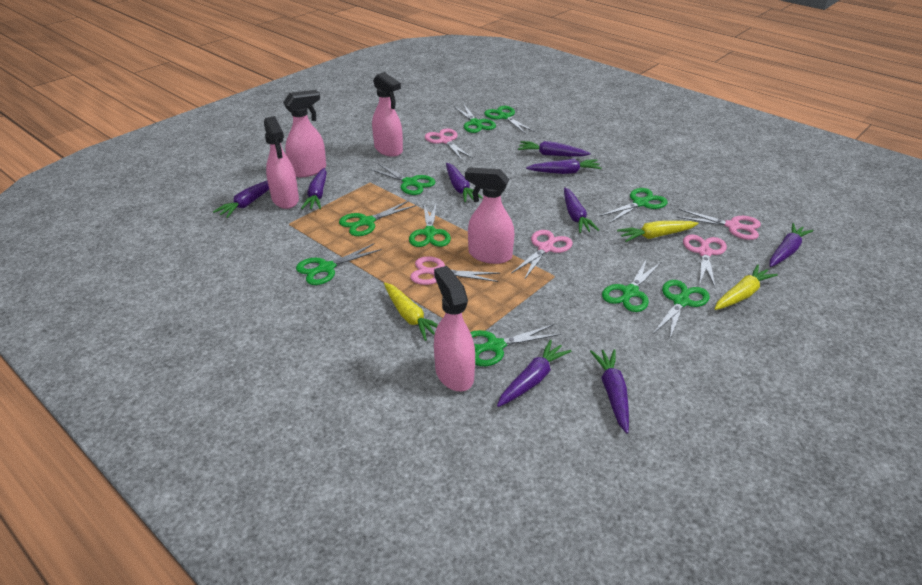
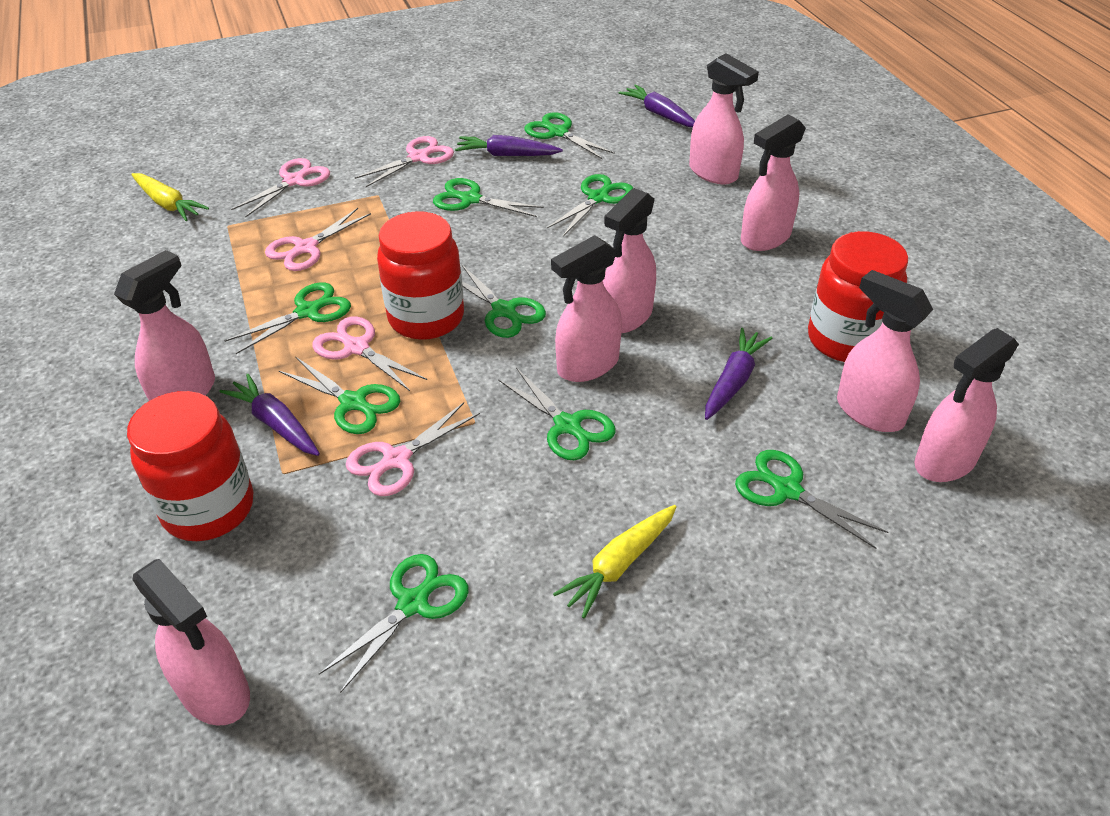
green scissors: [296,243,382,285] [339,200,416,236] [369,163,436,195] [409,202,451,247] [454,103,496,133] [470,324,561,366] [484,106,535,134] [600,188,668,223] [602,259,661,312] [653,280,710,341] = 10 -> [224,282,351,354] [279,357,400,434] [319,554,468,693] [433,178,544,217] [461,264,546,338] [498,368,616,460] [524,112,615,160] [547,174,633,236] [735,450,889,549] = 9
pink spray bottle: [264,116,299,209] [283,90,326,177] [372,72,403,157] [434,266,475,391] [465,167,514,264] = 5 -> [114,250,215,401] [132,559,250,726] [551,235,622,382] [603,188,656,333] [689,53,759,184] [741,115,806,251] [837,270,933,432] [915,328,1019,482] = 8
purple carrot: [213,181,269,218] [301,168,327,209] [446,163,483,202] [497,340,572,407] [518,141,591,156] [526,159,602,174] [564,188,599,233] [590,349,629,433] [770,223,813,267] = 9 -> [219,374,320,456] [455,135,563,156] [619,84,695,127] [705,328,773,420] = 4
red jar: none = 0 -> [127,391,253,541] [377,211,464,340] [808,231,908,362] = 3
yellow carrot: [384,283,438,341] [617,221,699,242] [715,265,778,310] = 3 -> [131,173,209,221] [553,505,677,618] = 2

